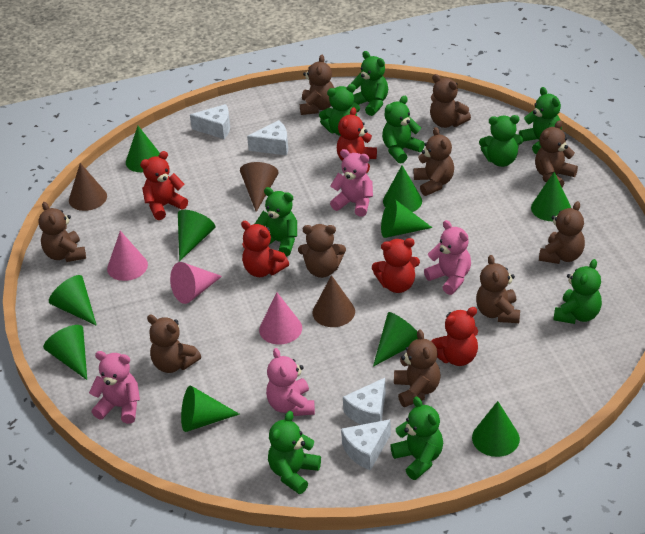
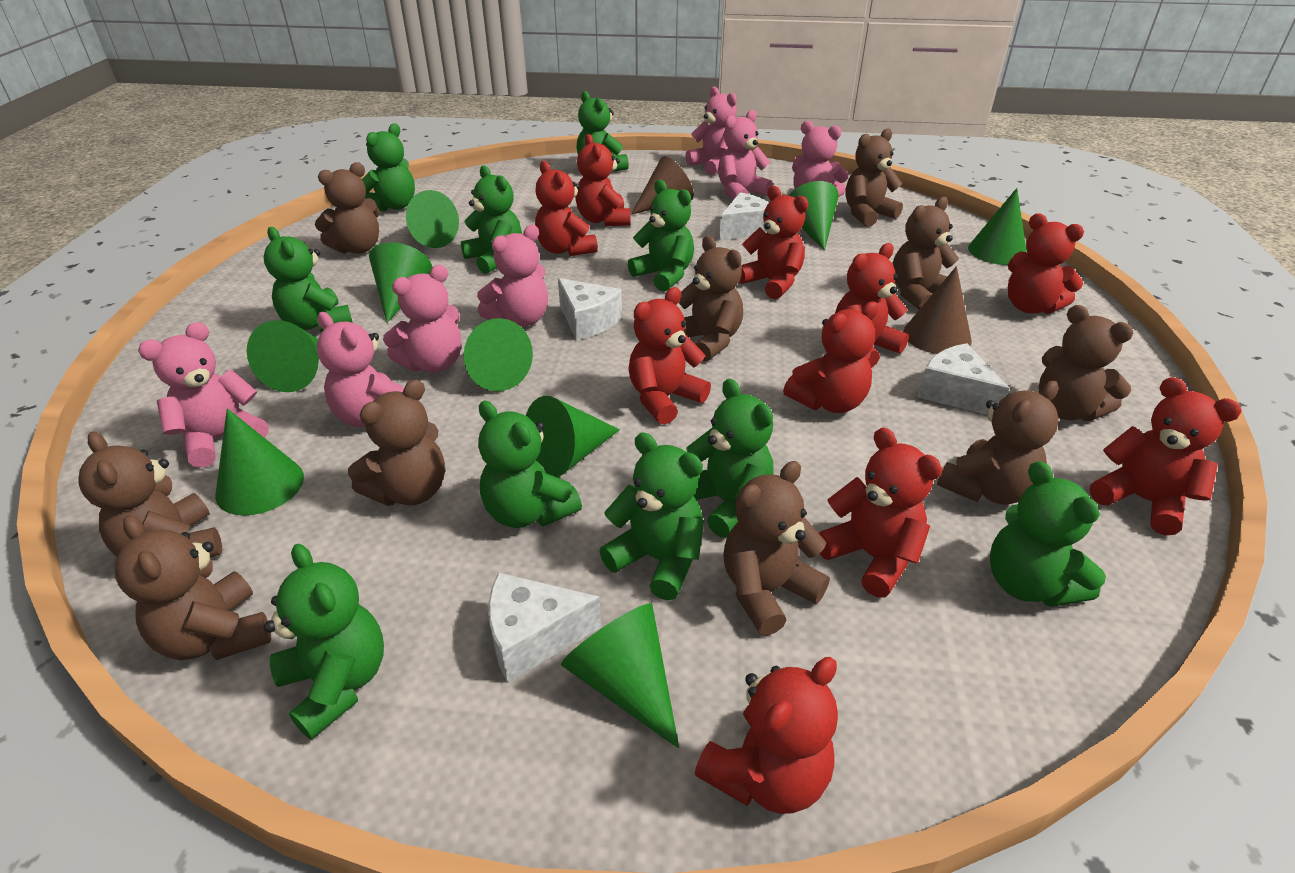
brown cone: [69,163,107,211] [240,162,279,212] [312,275,355,327] = 3 -> [631,156,694,215] [903,266,972,354] = 2
green cone: [43,325,87,380] [49,275,97,326] [126,126,160,172] [178,210,215,261] [181,385,240,432] [373,312,418,367] [381,198,432,238] [383,165,422,212] [472,401,520,457] [531,172,571,221] = 10 -> [215,408,304,516] [247,320,319,392] [369,242,432,323] [406,190,459,248] [464,318,533,391] [526,396,620,478] [561,603,679,748] [789,181,839,250] [968,188,1027,265] = 9
green teddy bear: [255,187,297,256] [268,411,321,494] [319,84,360,136] [351,51,388,116] [382,96,425,164] [390,397,443,480] [479,115,523,167] [519,87,562,154] [554,259,602,324] = 9 -> [263,227,353,332] [264,544,384,740] [362,124,415,212] [461,166,522,274] [478,401,582,528] [576,91,629,172] [599,433,704,600] [628,180,694,292] [686,379,774,538] [990,461,1106,607] = 10
pink cone: [107,231,148,281] [170,262,222,304] [259,293,302,344] = 3 -> none = 0
pink teddy bear: [89,351,140,424] [266,348,315,416] [330,149,373,217] [424,220,471,295] = 4 -> [138,322,269,468] [317,312,403,427] [383,265,461,372] [477,225,548,326] [685,86,737,175] [718,110,773,200] [792,121,849,197] = 7
red teddy bear: [140,151,188,220] [241,221,289,277] [337,107,377,174] [372,238,420,293] [431,307,478,366] = 5 -> [535,161,598,256] [575,134,631,226] [629,287,711,425] [695,657,838,814] [739,186,808,299] [783,301,879,413] [818,428,943,598] [835,243,909,368] [1008,213,1084,314] [1090,377,1242,536] = 10

